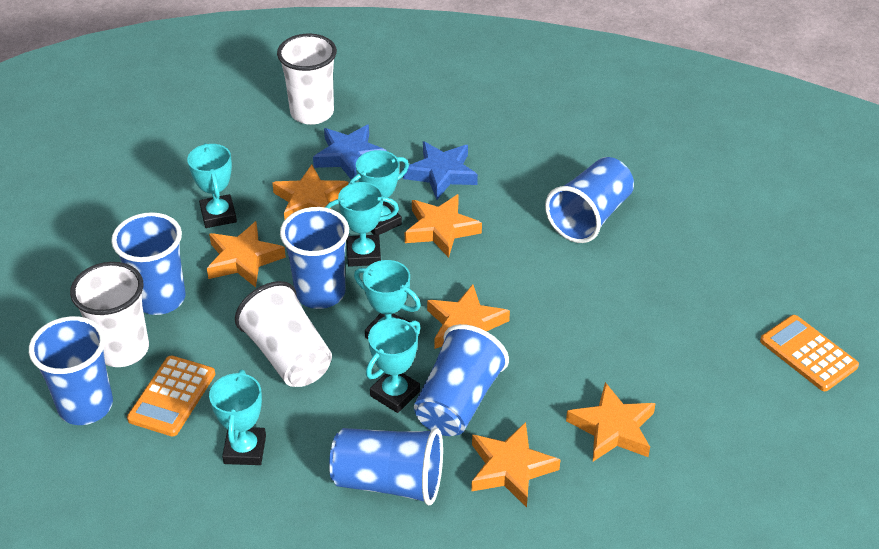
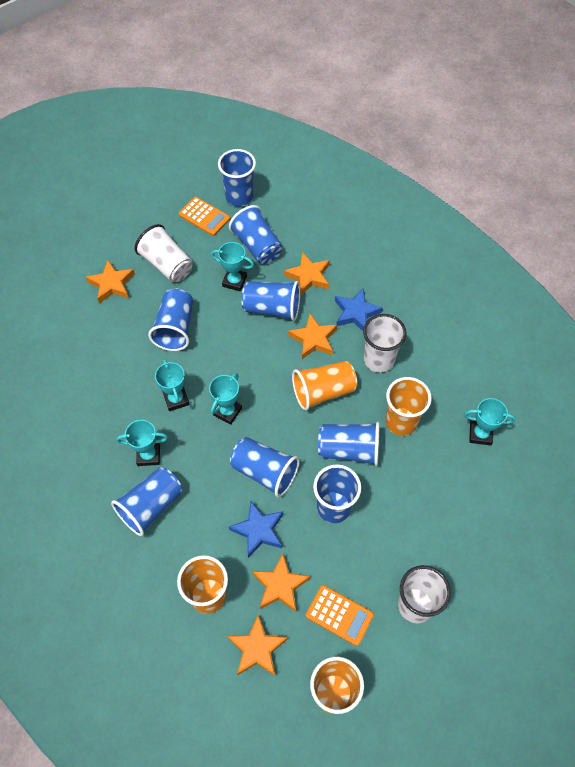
blue cup: [29,316,113,425] [111,212,185,315] [280,207,349,309] [329,428,443,505] [414,324,509,436] [545,157,634,243] = 6 -> [111,467,182,536] [148,289,194,351] [218,149,256,206] [229,205,283,264] [230,437,299,497] [241,281,300,321] [313,464,361,523] [318,422,380,466] = 8
orange cup: none = 0 -> [177,555,228,614] [292,361,357,411] [310,657,364,714] [385,377,432,436] = 4
orange star: [207,221,286,287] [272,165,349,219] [405,194,482,258] [427,284,510,349] [471,422,560,508] [566,382,656,462] = 6 -> [86,260,135,304] [227,615,288,676] [252,554,310,612] [284,252,330,296] [288,313,337,359] = 5
turquoise trophy: [187,143,237,228] [209,370,266,465] [325,182,399,267] [348,150,409,235] [354,260,421,339] [366,318,421,413] = 6 -> [116,420,168,466] [155,359,189,411] [209,373,242,425] [211,242,254,291] [464,398,516,445] = 5

